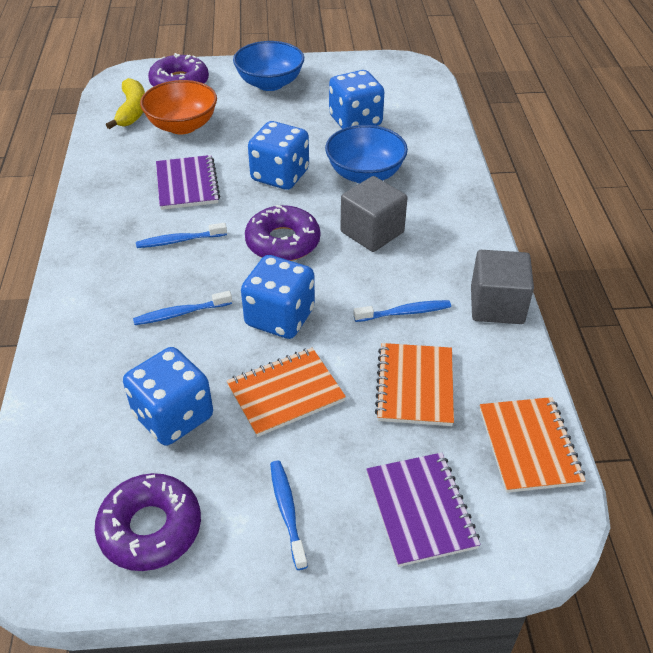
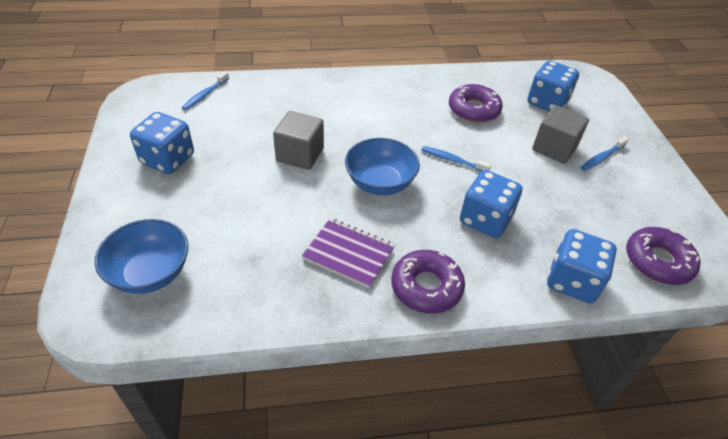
blue toothbrush: [133,291,232,325] [136,223,227,248] [270,461,308,570] [354,300,451,322] = 4 -> [182,71,229,110] [421,146,491,172] [581,136,629,171] = 3
orange bowl: [140,80,217,134] = 1 -> none = 0
orange notebook: [226,348,346,437] [375,343,454,426] [480,397,586,493] = 3 -> none = 0
purple notebook: [156,155,220,210] [366,453,480,567] = 2 -> [302,218,395,288] = 1
yellow banana: [106,78,145,129] = 1 -> none = 0

